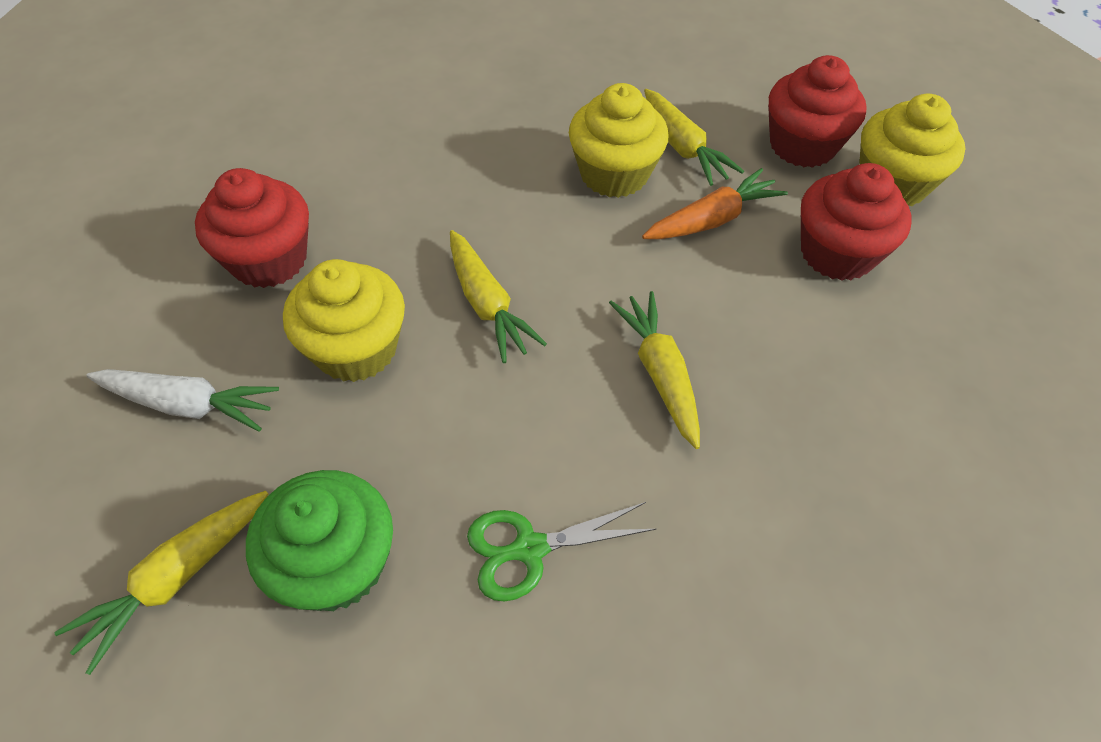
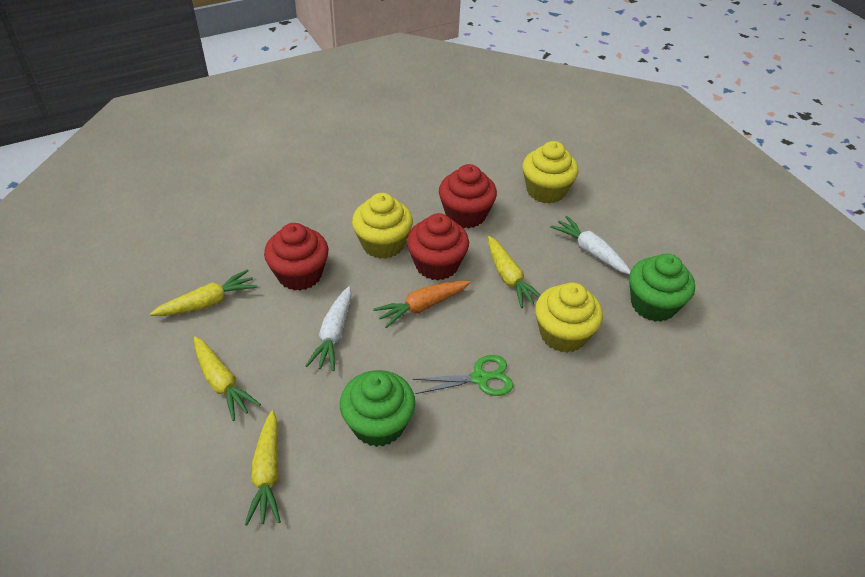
green cupcake: [246,470,393,611] = 1 -> [340,370,415,447] [629,254,695,322] = 2
white carrot: [86,369,279,432] = 1 -> [305,286,352,371] [550,216,630,275] = 2

